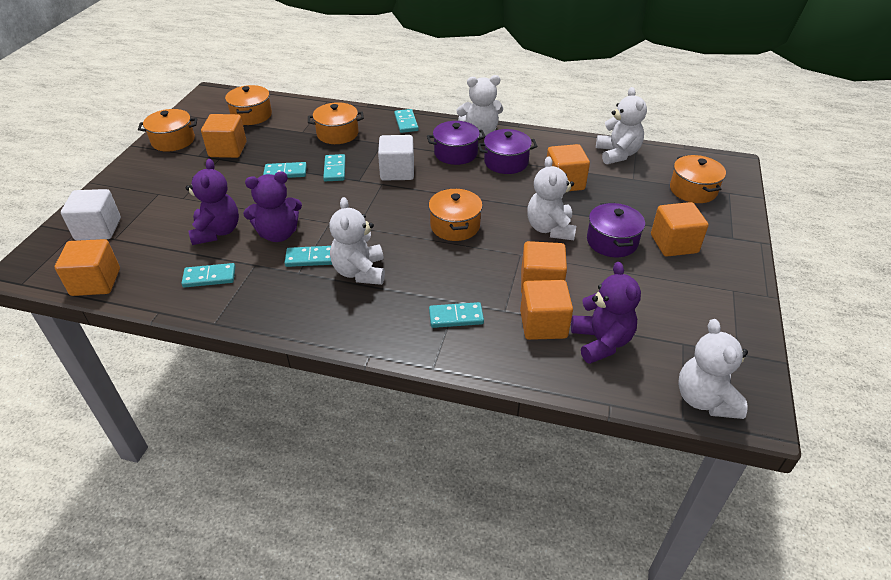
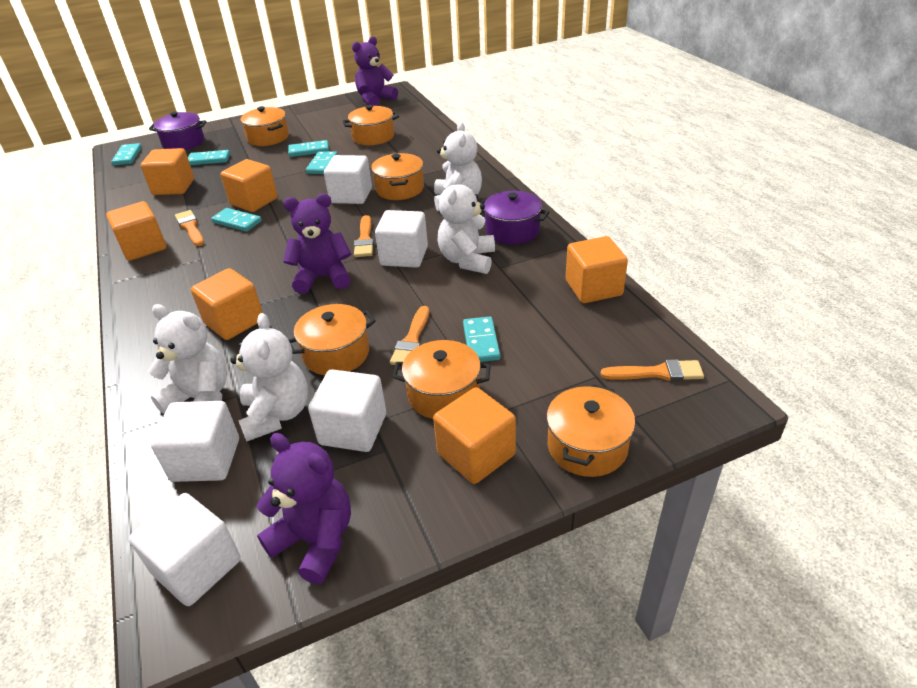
orange brush: none = 0 -> [175,210,204,246] [354,215,374,257] [390,306,429,365] [601,359,704,381] = 4
orange pot: [138,109,197,152] [225,85,272,125] [308,102,364,144] [429,188,483,241] [670,155,726,203] = 5 -> [241,106,289,146] [289,304,376,375] [343,105,399,145] [371,153,424,200] [392,340,491,419] [546,384,635,477] = 6
purple pot: [427,121,486,165] [478,129,538,174] [587,203,645,257] = 3 -> [149,112,206,150] [480,191,549,245] = 2
white cube: [61,189,121,240] [378,135,414,181] = 2 -> [129,493,241,606] [151,401,239,482] [308,369,386,452] [324,155,372,204] [375,210,428,268] = 5
white teddy bear: [329,197,385,285] [457,75,503,137] [527,156,576,240] [596,87,647,164] [678,319,748,419] = 5 -> [148,304,227,414] [230,313,308,442] [434,121,482,211] [437,173,495,274] = 4

